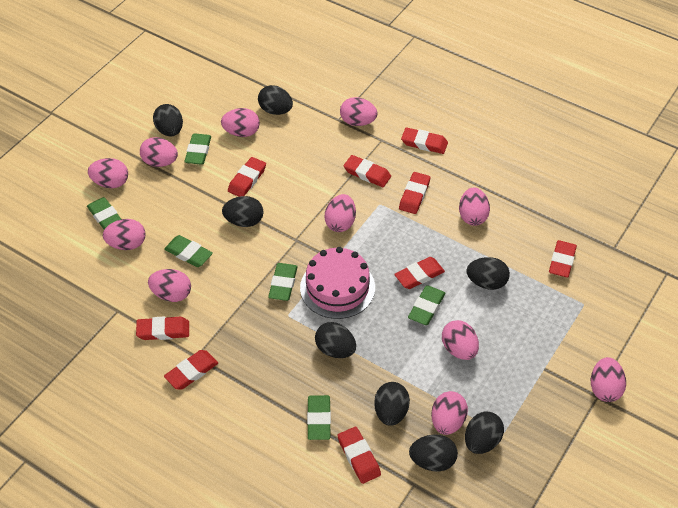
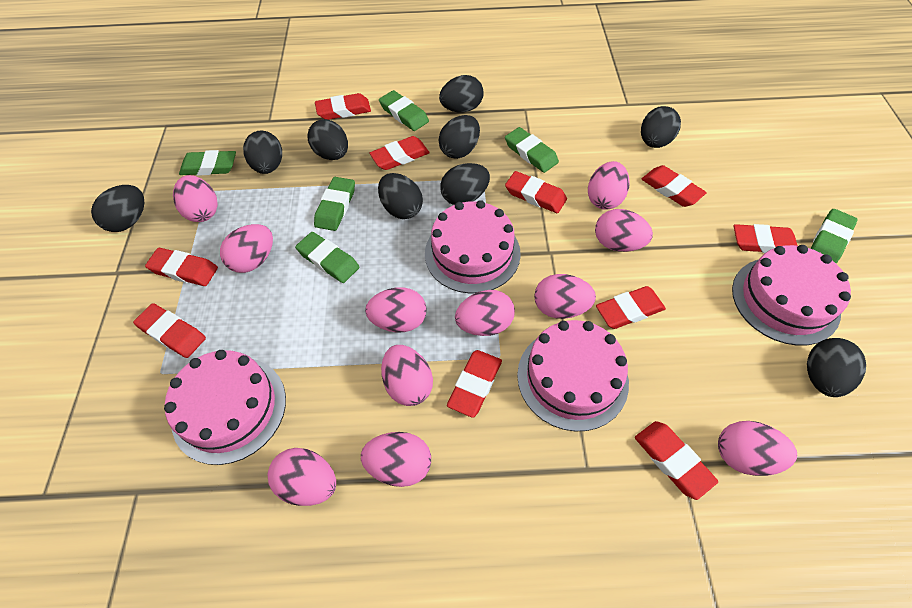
black egg: [153,104,183,136] [222,196,264,227] [258,85,293,115] [315,322,356,358] [374,382,410,426] [409,435,458,472] [465,412,504,454] [467,257,510,290] = 8 -> [91,185,144,232] [243,131,282,174] [308,119,348,160] [378,173,423,219] [439,75,483,113] [439,115,480,159] [440,163,490,205] [641,106,681,148] [807,338,866,397] = 9
pink cake: [300,247,375,319] = 1 -> [164,350,286,465] [425,200,521,293] [517,320,629,431] [732,245,851,345] = 4
red eraser: [136,316,189,340] [164,350,218,390] [228,157,266,197] [337,427,381,484] [344,155,391,187] [394,257,445,289] [399,172,430,214] [401,128,448,154] [549,240,577,278] = 9 -> [133,303,206,358] [145,248,218,286] [315,93,371,120] [370,136,429,170] [447,350,502,418] [505,171,567,213] [596,286,666,329] [635,421,718,500] [642,165,707,207] [734,224,798,253] = 10

